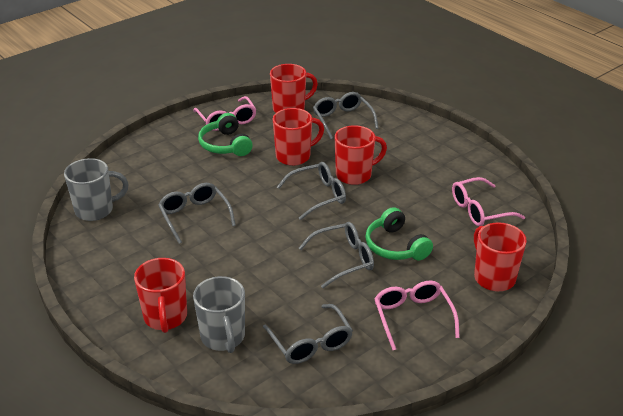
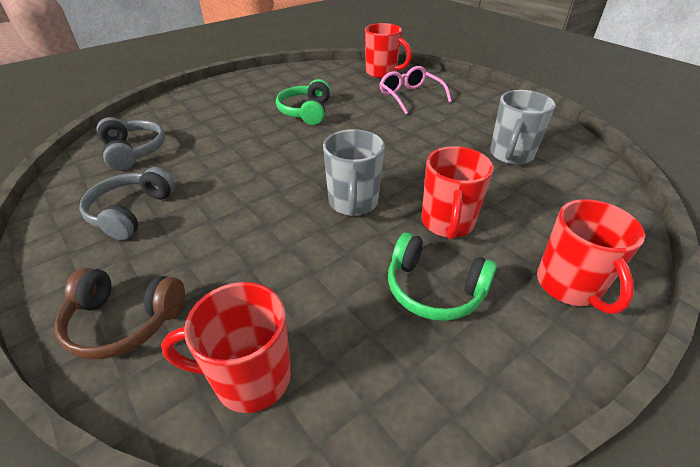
brown headphones: none = 0 -> [55,268,185,359] = 1
grey glasses: [158,183,236,244] [263,304,353,364] [277,162,346,220] [299,222,374,288] [313,92,378,139] = 5 -> none = 0
grey headphones: none = 0 -> [79,167,175,240] [97,117,165,171] = 2
pink glasses: [194,96,257,131] [374,280,460,350] [452,177,525,226] = 3 -> [379,66,452,114] = 1
red mug: [134,258,187,333] [270,64,318,113] [273,108,324,166] [334,125,387,185] [474,222,527,291] = 5 -> [161,282,291,413] [365,23,412,78] [421,146,494,240] [537,199,645,314] = 4

